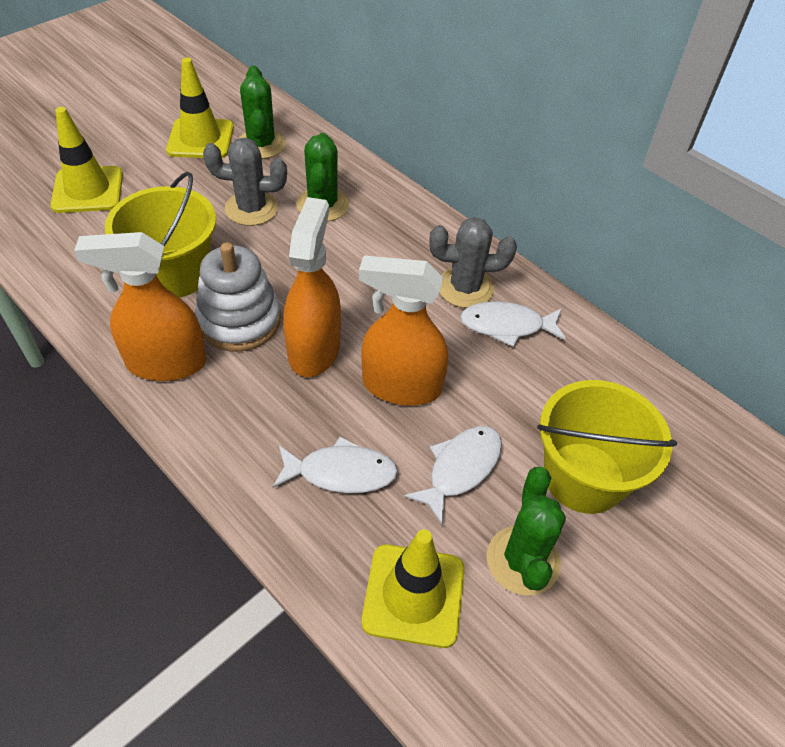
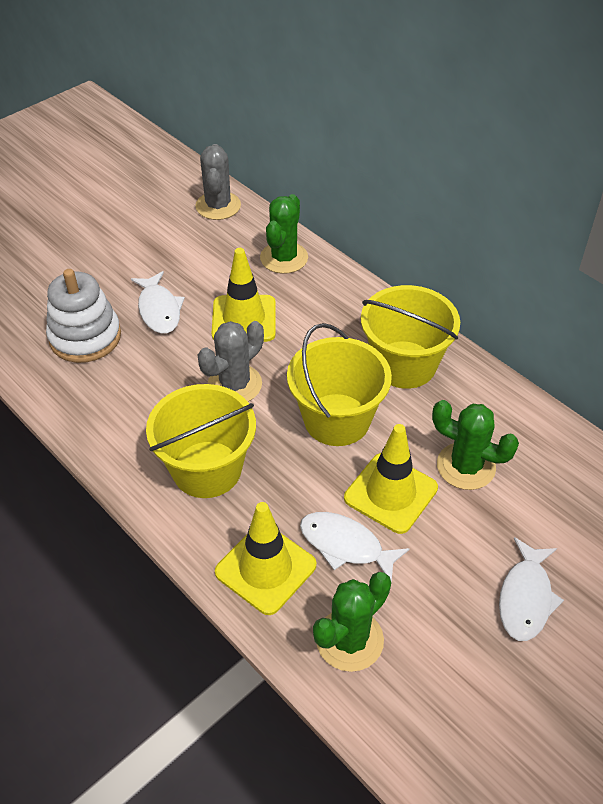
orange spray bottle: [74,232,206,381] [283,197,341,377] [359,256,448,406] = 3 -> none = 0
yellow bucket: [105,171,216,298] [537,380,677,514] = 2 -> [146,384,256,498] [287,323,392,446] [361,285,460,389] = 3

